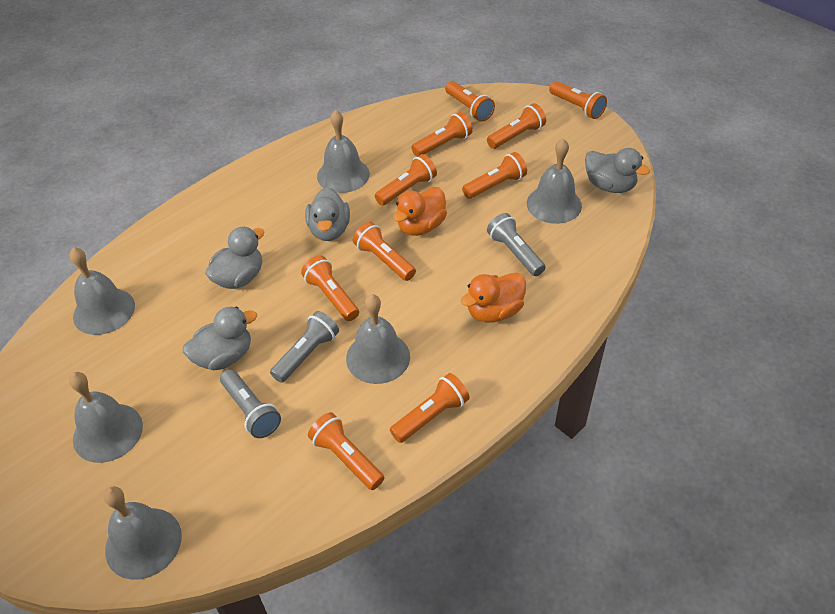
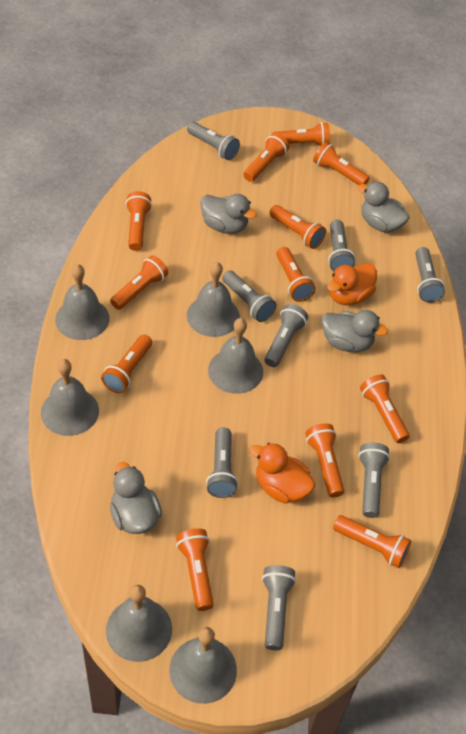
grey flashlight: [220,369,281,438] [270,311,339,383] [487,213,546,276] = 3 -> [187,122,240,160] [206,427,238,498] [222,270,277,322] [262,565,296,650] [265,304,308,367] [328,220,355,271] [358,443,390,518] [415,247,445,303] = 8
orange flashlight: [301,256,359,321] [308,412,384,490] [353,222,416,281] [375,154,437,206] [390,373,470,443] [411,112,473,157] [445,81,495,122] [462,152,527,199] [487,103,546,149] [549,81,607,119] = 10 -> [101,334,152,393] [110,255,168,310] [125,191,152,251] [176,528,214,611] [243,133,289,182] [269,205,326,249] [272,122,330,146] [276,247,316,302] [306,423,345,498] [313,142,370,185] [333,515,411,568] [360,375,410,443] = 12

